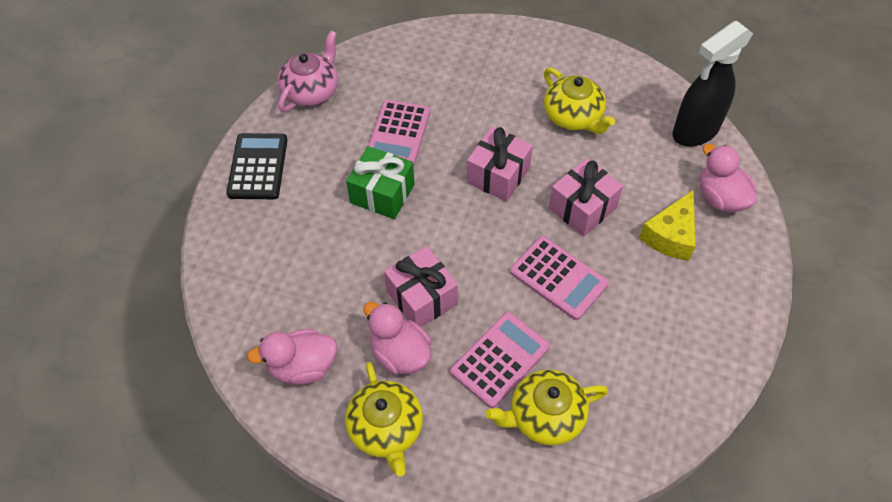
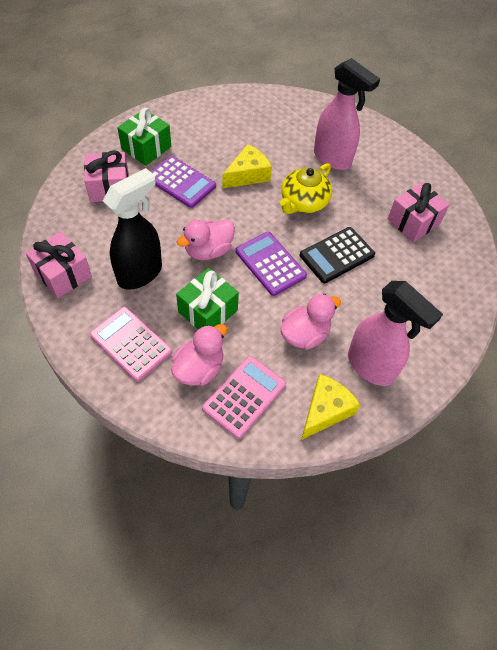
green gift: [346,146,415,219] = 1 -> [117,108,171,166] [176,268,239,329] = 2
pink calculator: [368,100,430,167] [450,312,550,408] [510,236,609,320] = 3 -> [90,307,172,381] [202,356,286,439] = 2
pink spray bottle: none = 0 -> [314,58,380,170] [348,281,443,386] = 2
pink teapot: [278,31,338,112] = 1 -> none = 0
purple calculator: none = 0 -> [150,156,216,208] [235,232,307,296] = 2
yellow cheese: [639,190,696,261] = 1 -> [222,144,272,189] [301,374,361,440] = 2
yellow teapot: [345,362,423,476] [485,370,608,446] [544,68,615,134] = 3 -> [280,163,332,214] = 1

